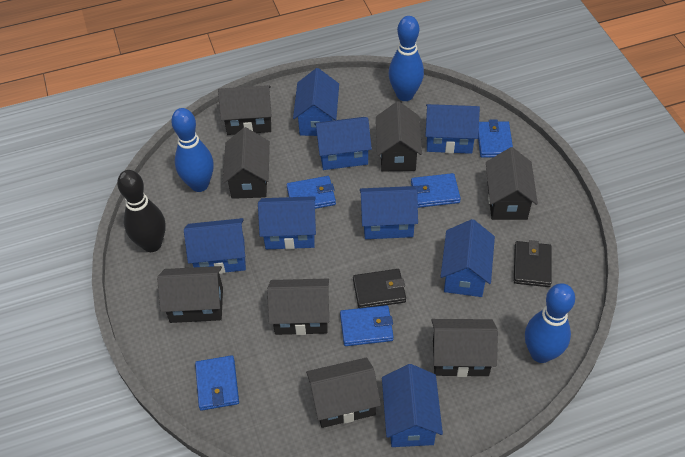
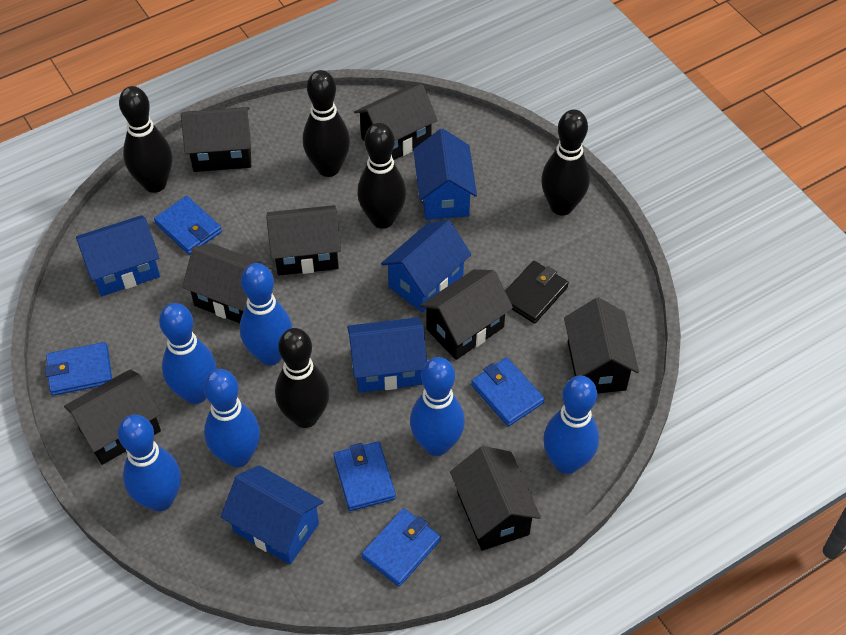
black bowling pin: [117,170,166,252] = 1 -> [119,86,172,193] [275,328,329,428] [303,70,350,177] [357,123,406,229] [541,109,590,216] = 5
black wallet: [353,269,406,308] [514,240,552,287] = 2 -> [505,261,569,324] = 1
blue bowling pin: [171,108,214,192] [389,16,424,101] [525,283,575,363] = 3 -> [118,415,181,511] [159,303,216,404] [204,369,260,467] [240,263,292,365] [410,357,465,456] [543,376,599,474] = 6
blue house: [184,218,246,274] [258,196,316,250] [293,68,339,136] [314,117,372,170] [360,186,418,239] [382,364,443,447] [425,104,480,154] [441,219,495,297] = 8 -> [76,215,160,296] [221,465,324,564] [347,317,427,392] [381,220,471,312] [413,128,477,220] = 5

